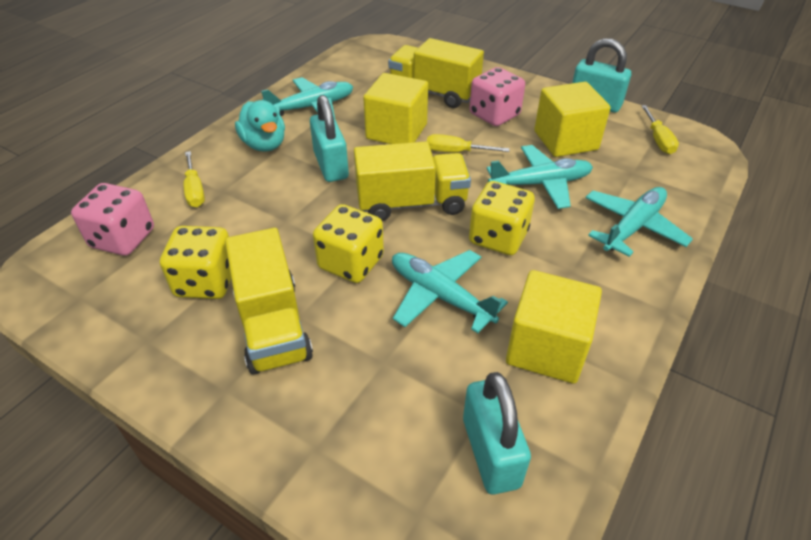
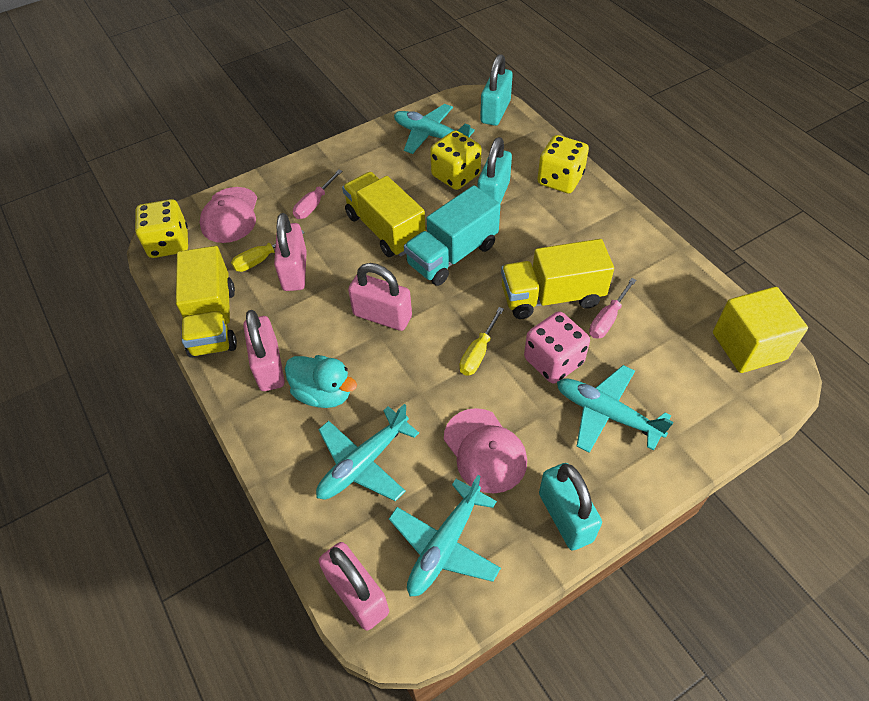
pink cap: none = 0 -> [200,187,257,243] [444,408,527,493] = 2
pink dice: [71,183,154,256] [469,67,525,126] = 2 -> [524,311,590,384] = 1
pink padlock: none = 0 -> [243,310,285,391] [274,213,307,291] [319,542,389,630] [348,263,412,331] = 4
pink screwdriver: none = 0 -> [293,170,343,219] [589,278,636,339] = 2
turquoise truck: none = 0 -> [404,185,501,286] = 1
yellow cube: [363,73,428,144] [506,270,602,384] [534,82,610,157] = 3 -> [713,287,808,373] = 1
yellow screwdriver: [184,151,205,207] [427,134,510,152] [641,105,679,154] = 3 -> [231,230,305,272] [459,307,504,376] = 2

